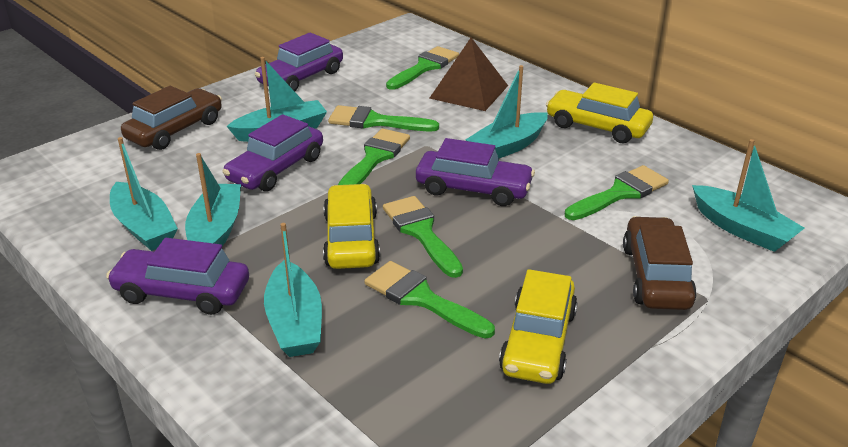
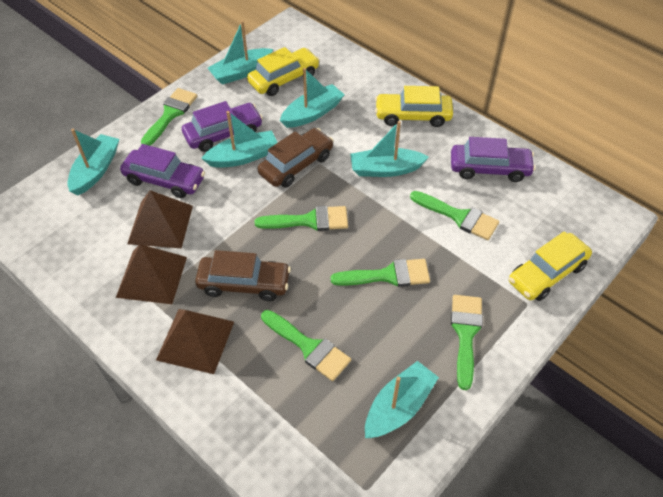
brown pyramid: [429,38,508,111] = 1 -> [116,244,187,304] [127,190,193,248] [156,309,234,374] = 3
purple car: [106,238,249,315] [223,114,323,192] [255,33,343,91] [416,138,535,206] = 4 -> [120,144,205,198] [182,101,263,152] [451,137,536,182] = 3

